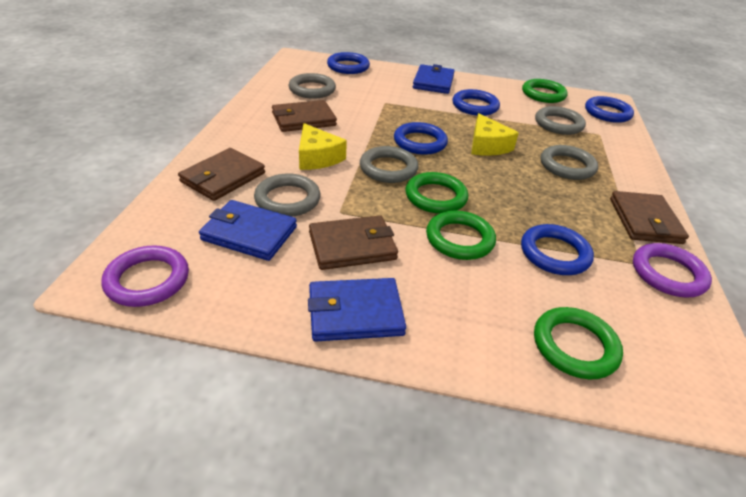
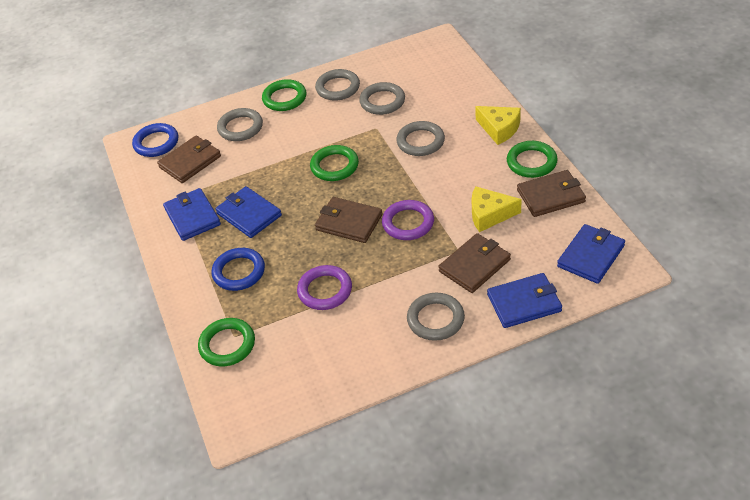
blue ring: [327,52,370,74] [394,122,448,155] [452,89,500,116] [521,224,594,275] [585,96,634,123] = 5 -> [132,123,178,157] [212,248,265,291] = 2
blue wallet: [199,200,297,261] [308,278,406,342] [413,64,455,94] = 3 -> [163,188,221,241] [215,186,282,238] [487,273,562,328] [557,224,625,284] = 4

